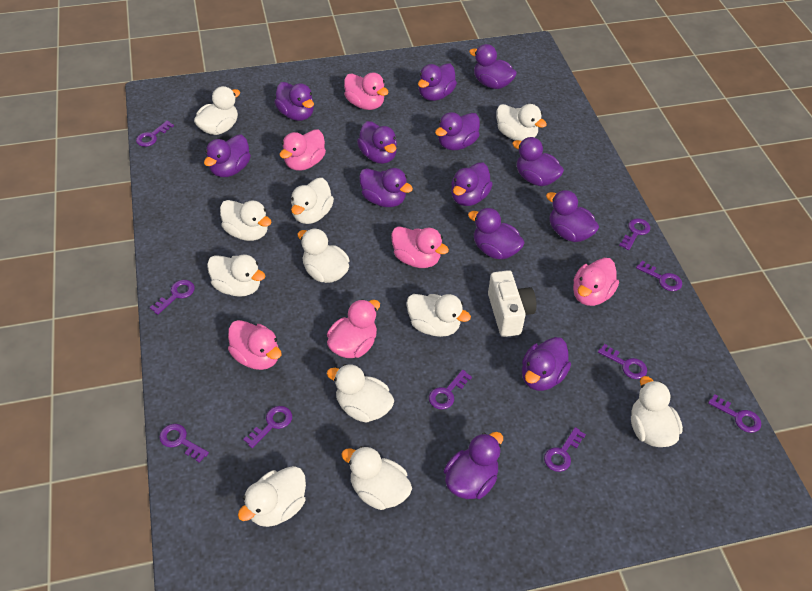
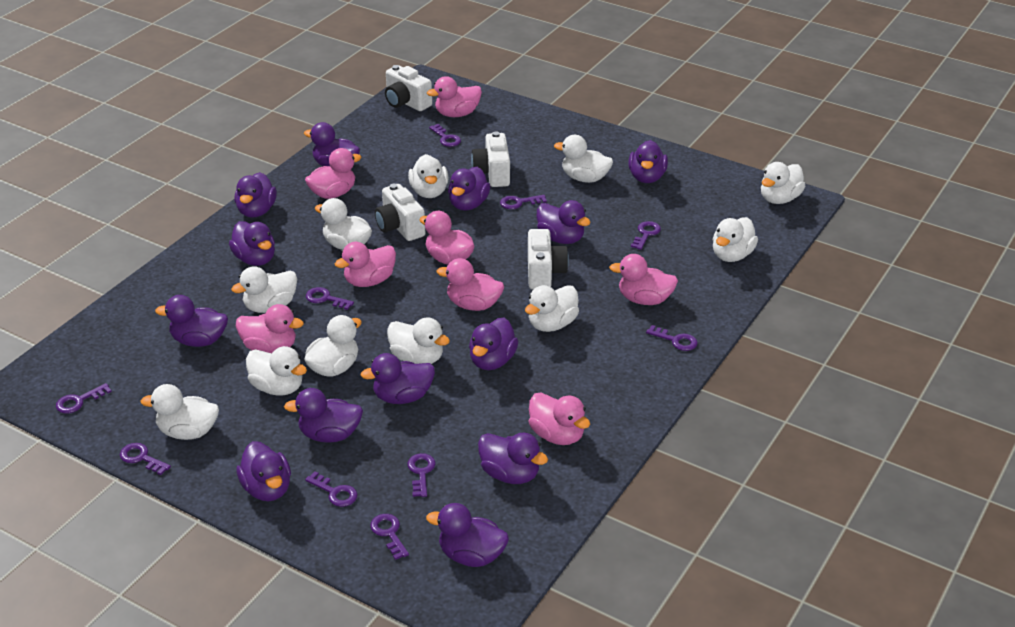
pink duck: [228,320,282,370] [279,129,326,171] [327,299,380,358] [344,73,389,110] [391,226,449,268] [573,258,619,306] = 6 -> [236,304,304,353] [305,148,362,199] [335,242,396,287] [419,211,475,264] [427,76,482,117] [436,258,504,311] [529,393,590,445] [609,254,678,305] = 8
white camera: [488,270,537,337] = 1 -> [375,184,425,241] [385,65,432,111] [471,131,510,187] [528,229,569,290] = 4

